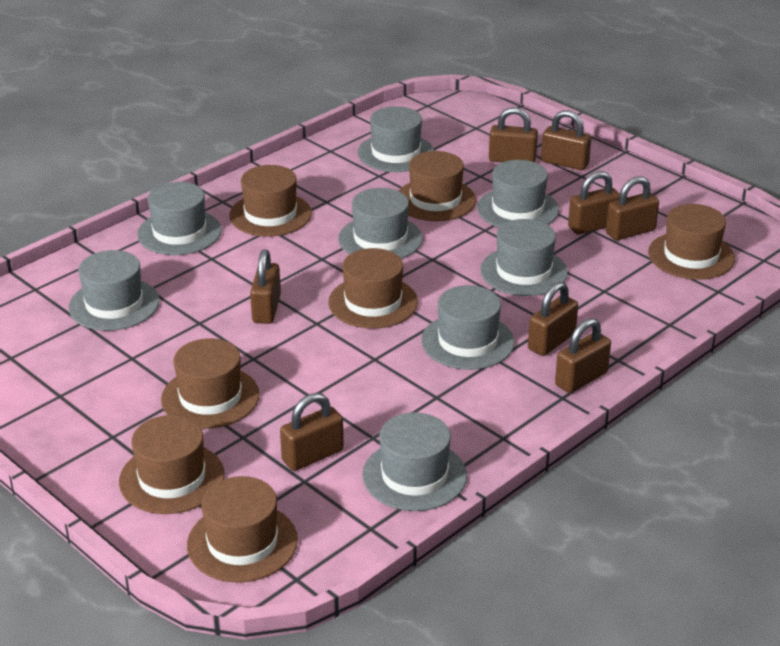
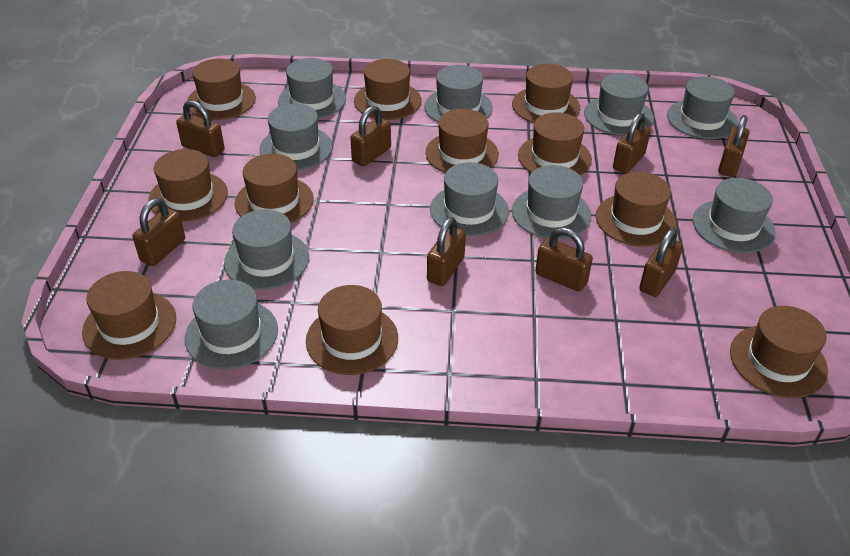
brown hat: [119,415,225,514] [161,338,260,429] [187,476,298,583] [229,165,312,237] [328,248,418,329] [399,151,476,221] [648,204,735,280] = 7 -> [82,271,176,360] [148,149,228,222] [187,59,256,120] [235,154,314,223] [306,285,398,375] [354,59,422,120] [426,109,499,173] [512,64,580,123] [518,112,592,175] [596,172,677,247] [730,306,828,398] = 11
grey hat: [69,250,160,331] [137,182,222,255] [338,188,423,259] [358,106,434,172] [362,412,467,511] [421,285,515,370] [477,160,559,227] [480,219,568,296] = 8 -> [185,280,278,369] [224,209,309,290] [259,103,333,170] [278,58,346,118] [424,65,493,122] [430,162,509,236] [512,165,591,239] [584,73,654,136] [667,76,738,139] [693,178,776,253] = 10

